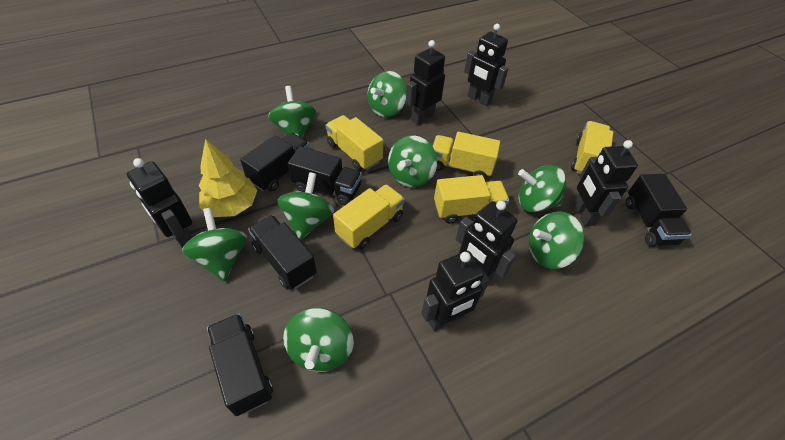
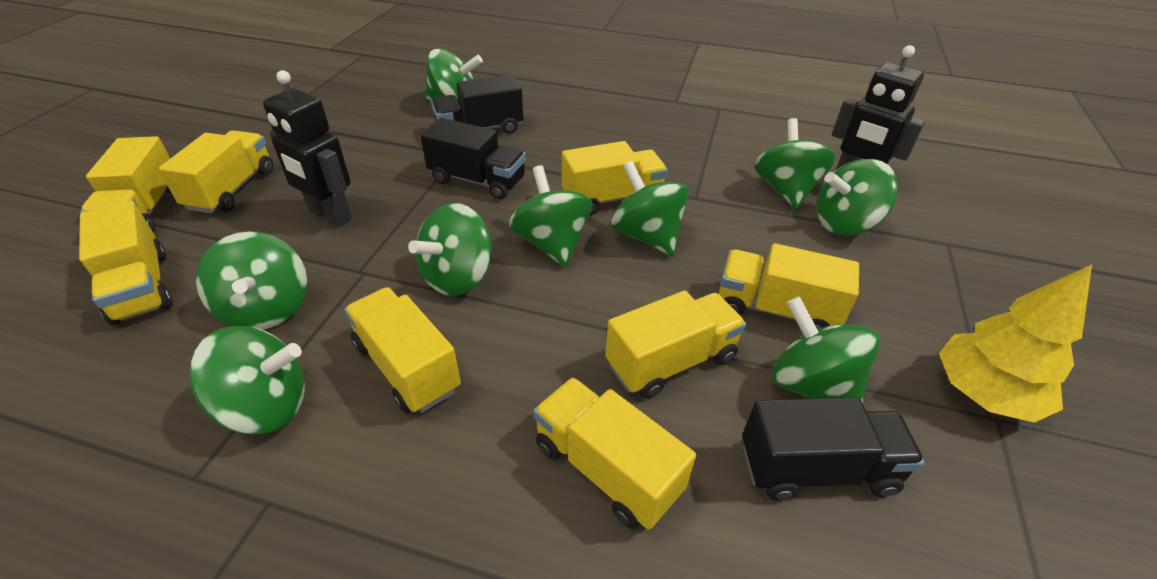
black robot: [127,158,192,249] [406,40,445,125] [421,251,490,331] [456,201,518,282] [464,24,508,107] [574,140,638,226] = 6 -> [263,70,352,227] [832,45,925,170] = 2
black truck: [207,313,273,416] [240,133,310,192] [248,215,317,289] [288,146,362,205] [626,174,692,246] = 5 -> [420,118,526,199] [431,75,523,134] [742,397,925,501] = 3
green spinning top: [182,208,247,282] [268,86,317,138] [277,172,334,241] [283,308,354,372] [367,71,407,117] [388,136,437,188] [518,165,566,213] [529,211,584,269] = 8 -> [189,326,305,434] [196,231,307,329] [408,203,492,296] [424,48,483,102] [509,165,593,267] [611,161,689,256] [754,118,836,209] [772,296,880,404] [817,159,898,236] = 9
yellow truck: [325,115,383,171] [333,184,405,249] [432,132,500,179] [434,175,509,224] [571,121,613,174] = 5 -> [79,201,173,325] [80,136,171,233] [158,130,274,214] [344,287,461,413] [533,377,696,530] [562,141,668,216] [605,291,747,399] [719,243,859,329] = 8

